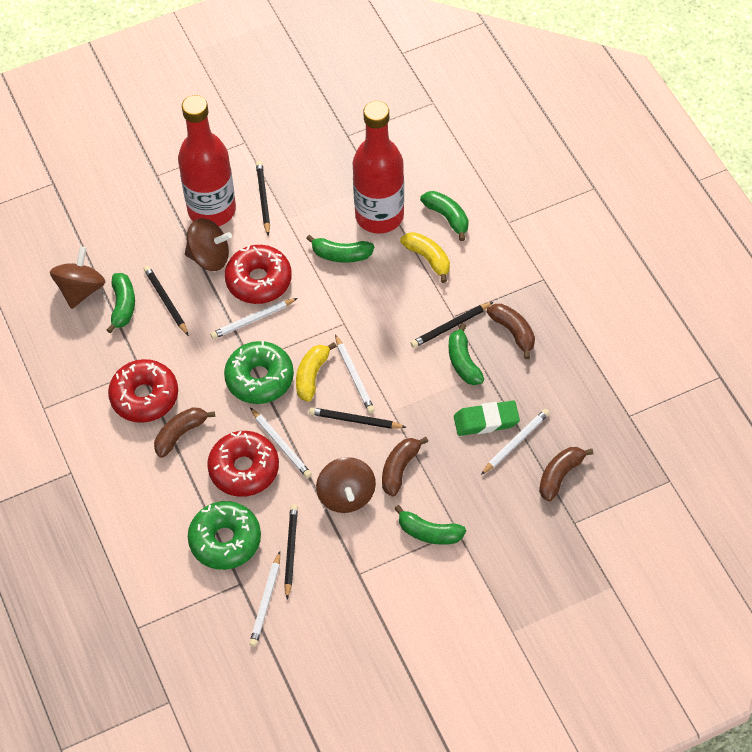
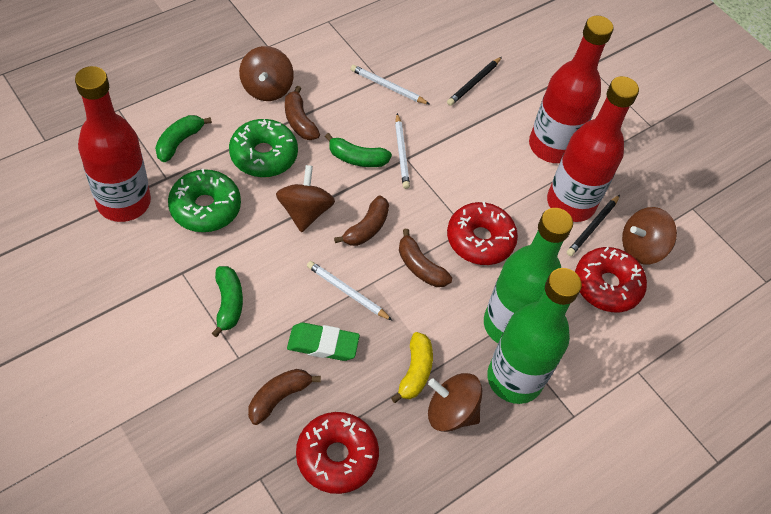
black pencil: [144,265,189,336] [256,161,270,236] [284,504,298,599] [309,407,407,429] [411,302,493,348] = 5 -> [447,57,502,106] [567,195,620,256] = 2
brown spinning top: [50,246,105,309] [185,218,232,271] [316,457,376,513] = 3 -> [239,46,294,101] [276,165,335,233] [428,373,482,432] [622,207,677,264] = 4
green banana: [107,273,135,333] [306,235,374,263] [394,505,466,545] [420,191,469,241] [449,323,484,385] = 5 -> [155,115,212,162] [212,266,243,337] [325,133,392,167] = 3
green bottle: none = 0 -> [484,208,573,343] [487,268,582,404] = 2
red bottle: [178,95,236,226] [353,101,404,234] = 2 -> [75,66,151,222] [529,16,614,163] [547,76,639,222] = 3
white pencil: [210,298,298,339] [249,551,280,647] [250,408,312,478] [335,334,375,413] [481,409,550,475] = 5 -> [307,261,393,321] [350,65,430,105] [395,113,410,189] = 3
yellow banana: [296,342,337,402] [400,232,450,283] = 2 -> [391,332,433,403] = 1

